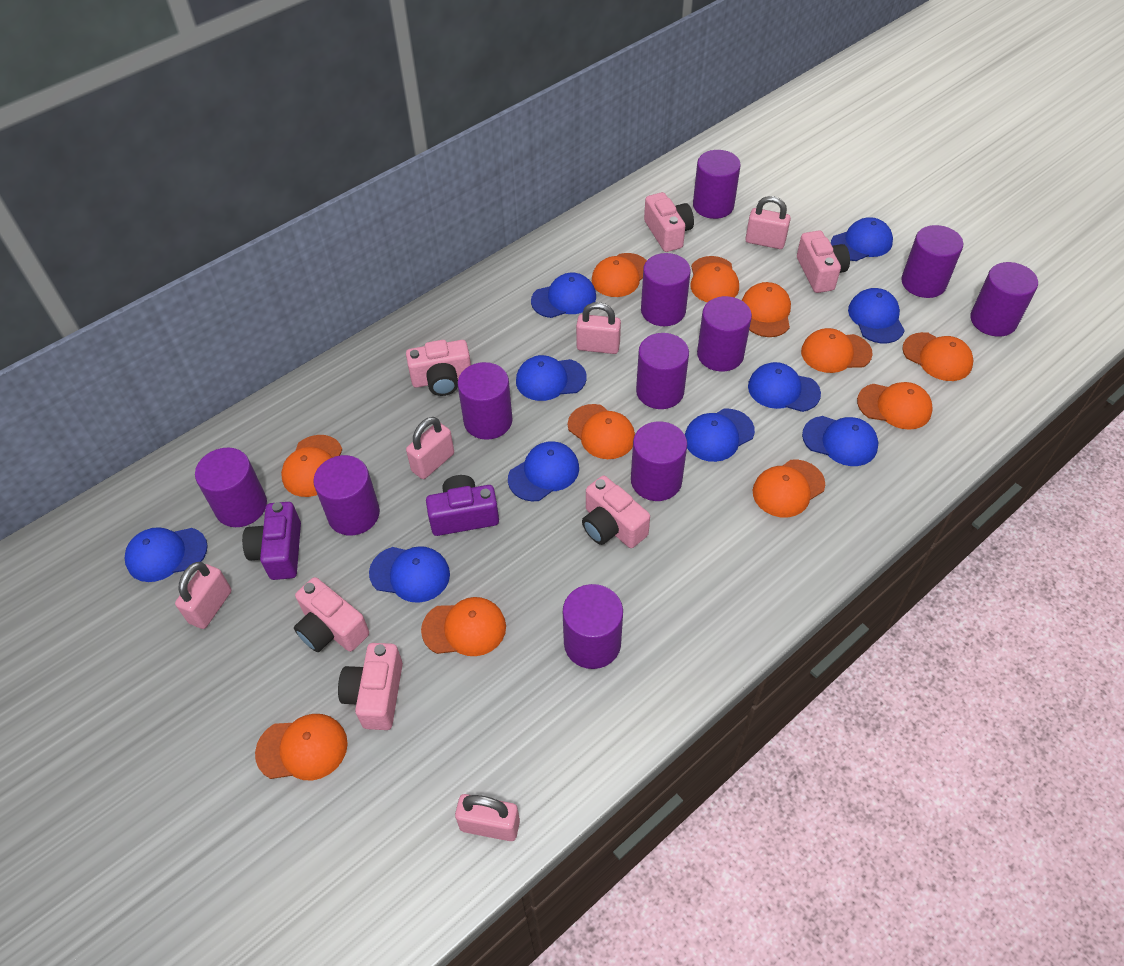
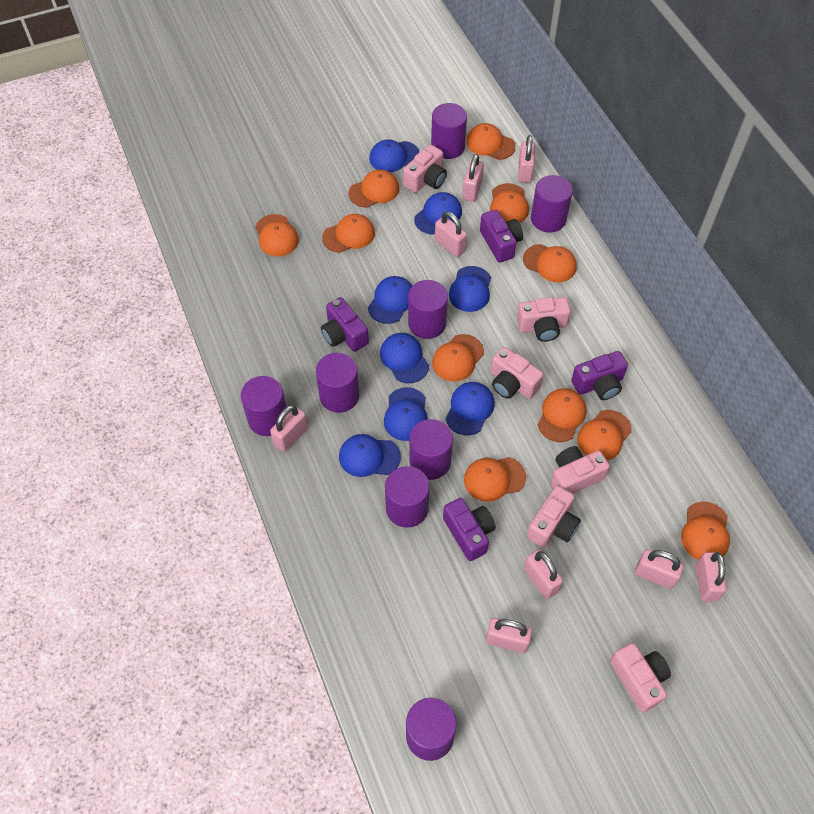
blue cap: [125,527,208,582] [369,546,450,603] [508,441,579,501] [516,355,587,401] [531,273,596,318] [685,409,755,462] [748,362,821,412] [802,416,878,466] [831,217,893,261] [848,288,905,343] = 10 -> [339,434,401,477] [368,276,412,324] [369,139,419,172] [380,333,429,383] [384,387,428,441] [414,192,462,234] [446,382,495,435] [449,266,491,312] = 8
pink padlock: [175,562,232,629] [406,417,454,479] [455,794,520,841] [576,302,621,354] [745,196,791,249] = 5 -> [270,405,308,452] [435,211,467,257] [462,154,484,202] [486,618,532,653] [518,135,535,183] [524,550,563,599] [635,549,684,589] [696,552,727,602] = 8
purple camera: [242,502,301,580] [426,475,499,536] = 2 -> [321,297,369,352] [443,498,496,561] [480,210,523,263] [571,351,628,400] = 4
purple cylinder: [195,448,267,527] [313,455,380,536] [458,362,513,440] [563,584,623,669] [631,421,687,501] [636,333,689,409] [641,253,691,326] [693,150,741,219] [697,296,752,371] [901,225,963,298] [970,262,1038,336] = 11 -> [241,376,286,436] [316,353,359,413] [385,466,430,528] [406,698,457,761] [408,280,448,339] [409,419,453,480] [431,103,467,159] [531,175,573,233] = 8

